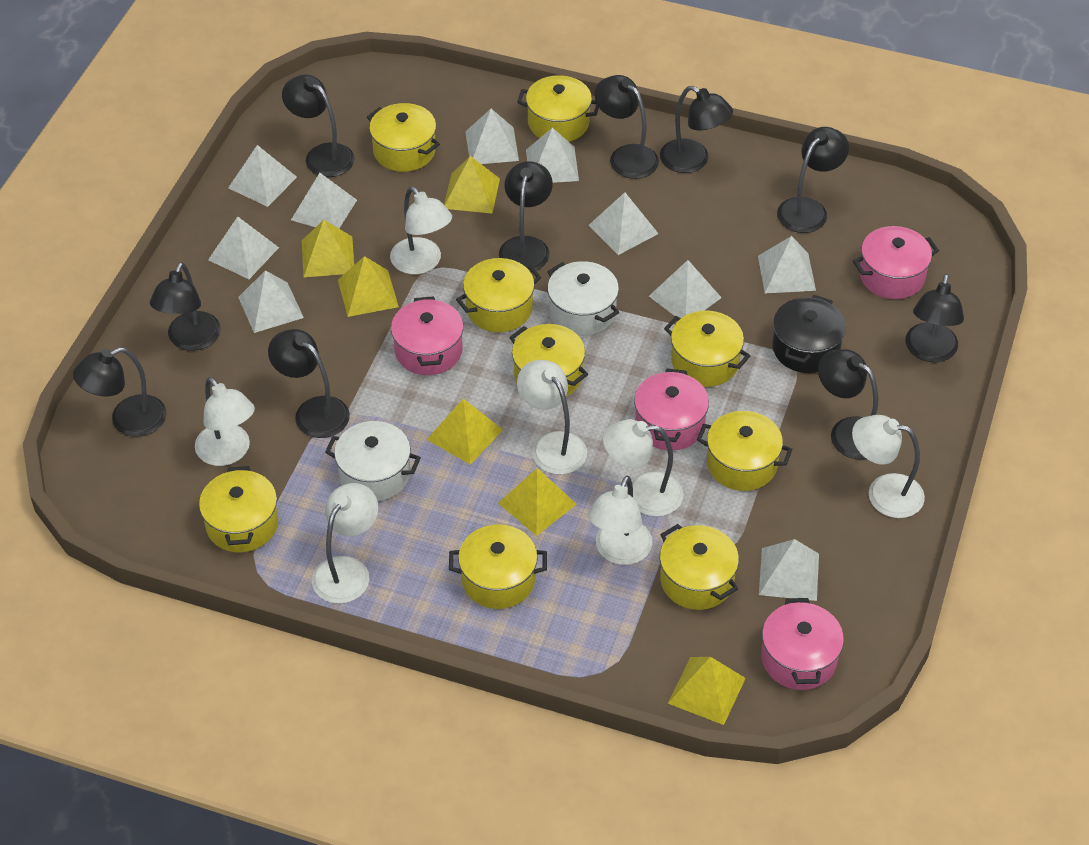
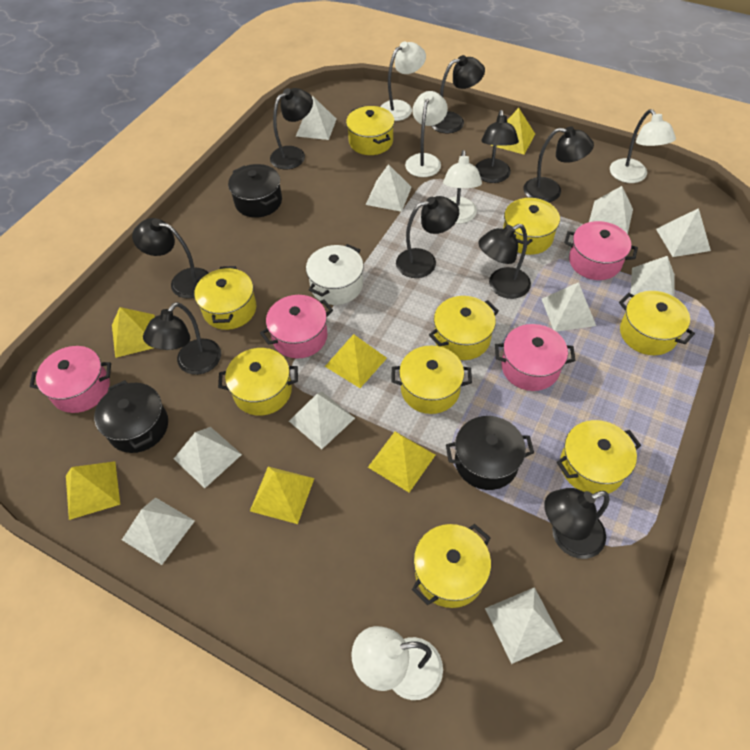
black lamp: [73,347,166,437] [150,262,221,351] [268,329,350,438] [282,75,355,177] [499,161,553,272] [595,75,659,179] [660,86,733,173] [777,127,849,233] [818,349,878,460] [906,274,964,362] = 10 -> [132,218,208,299] [143,302,221,375] [270,88,313,170] [396,196,459,278] [431,55,485,133] [475,110,519,183] [478,224,531,299] [524,127,594,202] [544,488,610,559] = 9
black pot: [772,295,846,373] = 1 -> [94,380,168,453] [228,164,282,218] [446,416,534,490] = 3
white lamp: [195,377,255,466] [312,483,378,604] [390,187,452,274] [517,360,587,475] [588,476,652,565] [603,419,684,517] [852,415,925,518] = 7 -> [351,626,443,700] [380,41,426,121] [405,91,448,177] [443,150,482,224] [610,109,676,183] = 5
white pot: [325,421,421,501] [547,261,619,336] = 2 -> [306,244,364,305] = 1

